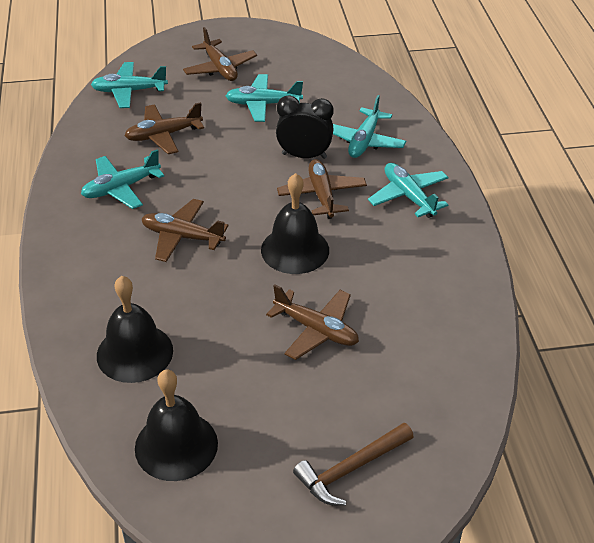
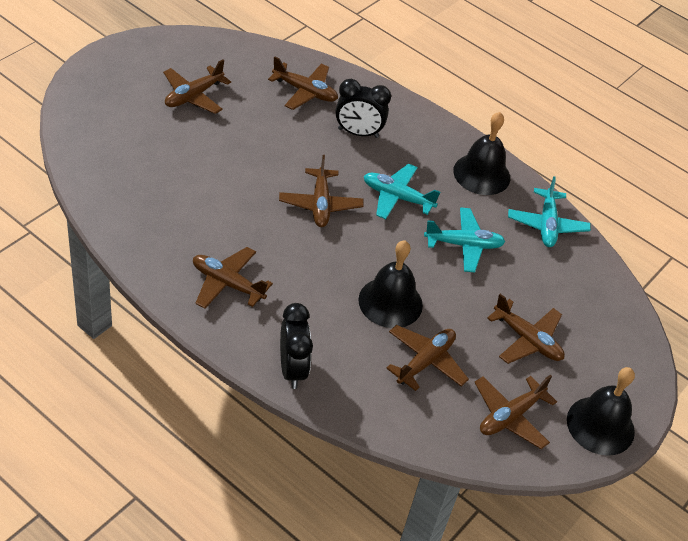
black clock: [276,96,334,159] = 1 -> [280,303,313,389] [335,79,391,138] = 2
brown hammer: [293,423,414,506] = 1 -> none = 0
brown plane: [124,102,204,154] [142,199,228,262] [183,27,257,81] [266,285,359,360] [277,159,367,219] = 5 -> [163,59,231,114] [193,247,273,309] [268,56,338,110] [279,155,364,227] [386,325,469,391] [474,375,557,449] [487,294,565,364] = 7
turquoise plane: [81,149,164,209] [91,62,168,108] [226,74,303,122] [333,95,406,158] [368,163,449,218] = 5 -> [364,164,440,219] [424,207,505,272] [508,176,591,247] = 3

